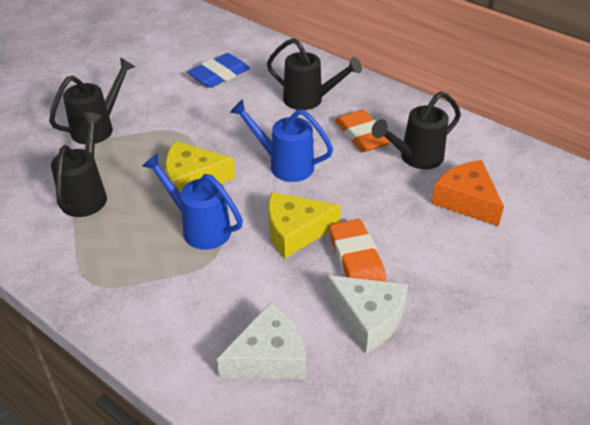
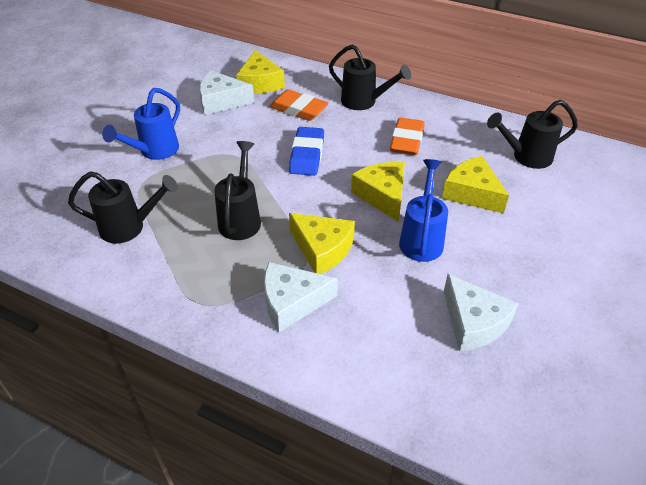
orange cheese: [431,160,504,226] = 1 -> none = 0
white cheese: [217,302,306,379] [327,275,408,353] = 2 -> [200,71,254,115] [264,262,338,332] [444,274,519,351] = 3
yellow cheese: [165,141,235,193] [269,192,341,258] = 2 -> [236,50,285,94] [289,213,355,274] [351,162,405,222] [442,156,509,214] = 4

